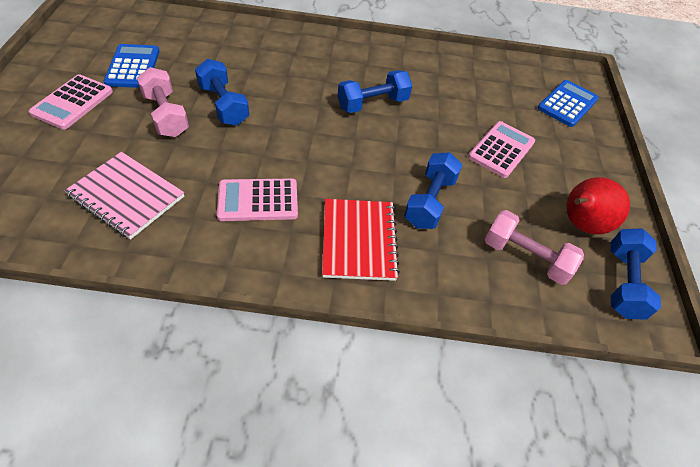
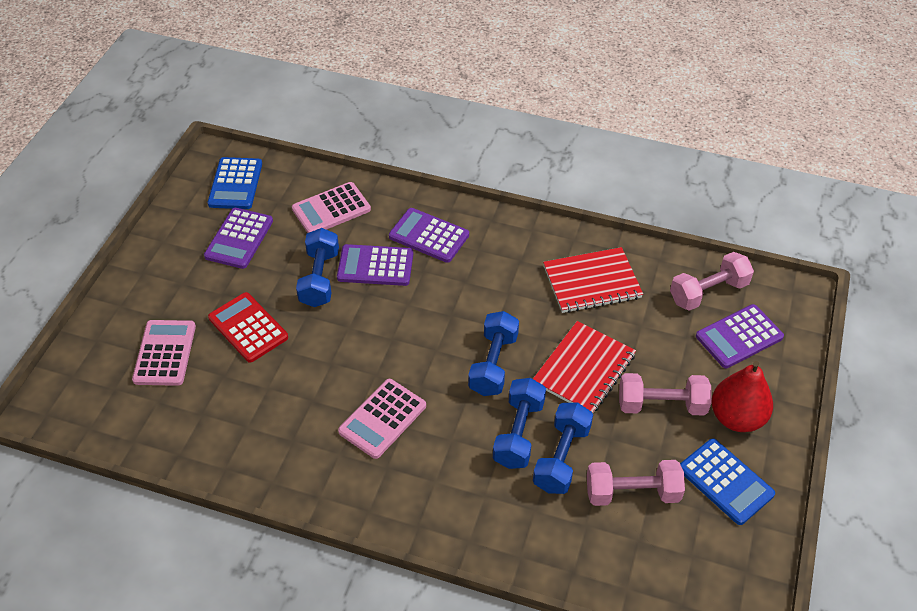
pink dumbbell: [137,67,189,137] [485,210,584,285] = 2 -> [587,460,685,506] [619,373,711,416] [670,252,754,311] = 3
pink notebook: [64,152,184,240] = 1 -> none = 0
purple calculator: none = 0 -> [204,208,273,269] [337,244,413,286] [389,208,469,263] [696,304,784,368] = 4
red calculator: none = 0 -> [208,292,288,363] = 1
red notebook: [322,199,400,281] = 1 -> [533,321,636,413] [543,247,643,313] = 2

